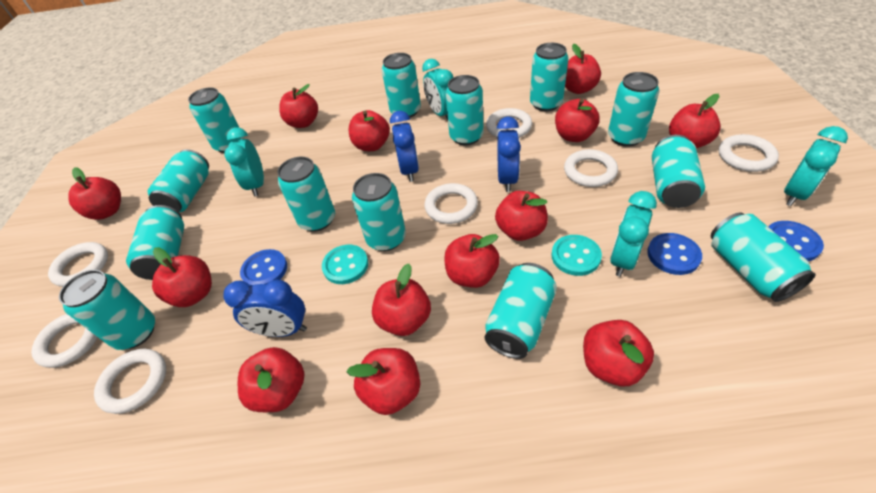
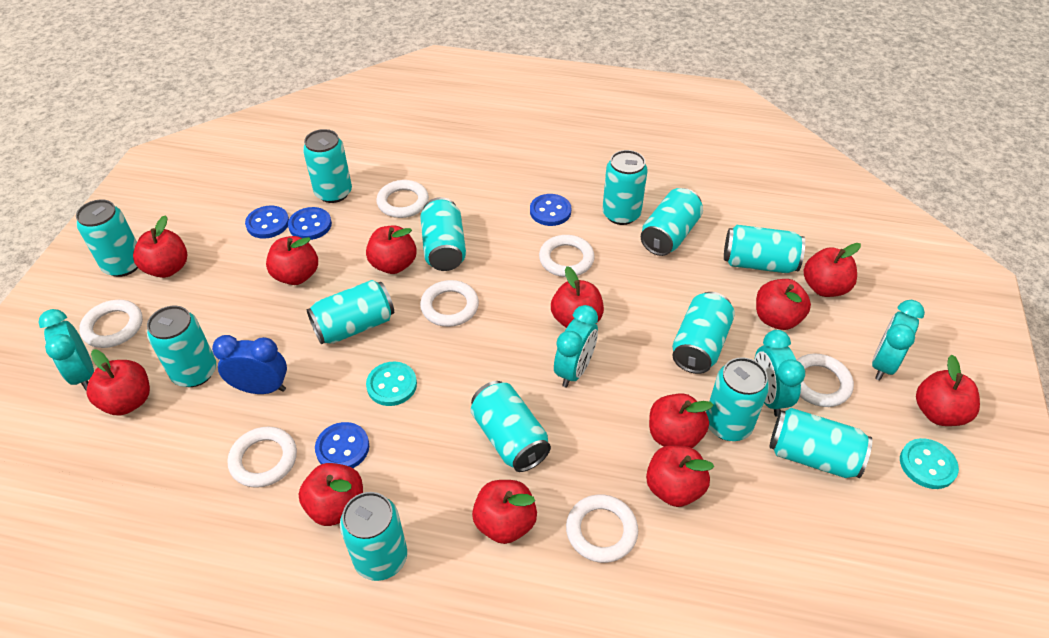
blue button: [240,249,287,286] [647,233,702,275] [768,221,824,262] = 3 -> [245,205,289,239] [288,207,332,240] [315,422,369,468] [530,194,571,226] = 4
blue clock: [223,279,307,337] [390,111,419,182] [497,116,521,192] = 3 -> [212,335,287,394] = 1
red apple: [68,167,121,220] [152,247,212,307] [238,347,304,412] [279,84,318,128] [347,348,420,415] [348,110,390,151] [372,264,431,336] [444,234,500,288] [495,191,548,241] [555,99,600,142] [565,44,601,94] [583,320,654,386] [669,94,721,148] = 13 -> [87,350,150,415] [133,215,187,278] [266,236,318,285] [299,463,363,526] [366,226,417,274] [472,480,537,544] [551,266,604,328] [646,445,714,507] [649,393,714,448] [756,279,811,330] [803,243,861,297] [916,355,980,426] = 12

